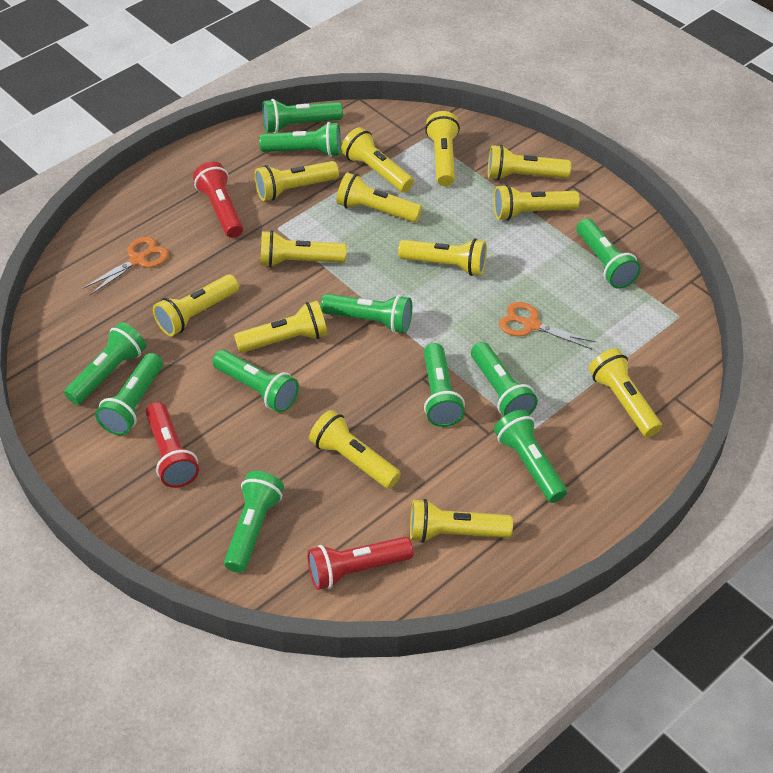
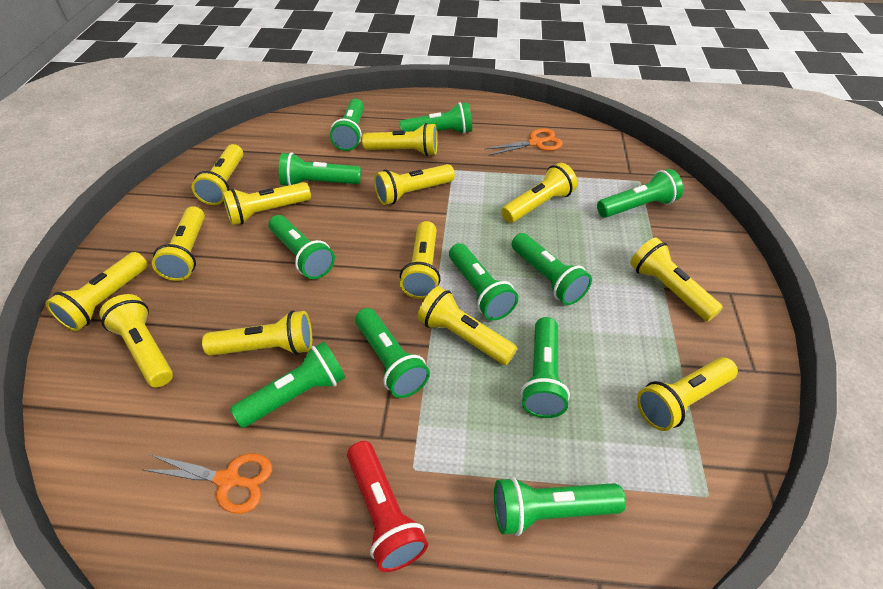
red flashlight: [146,402,199,488] [193,162,243,238] [307,537,413,590] = 3 -> [347,441,428,572] = 1

